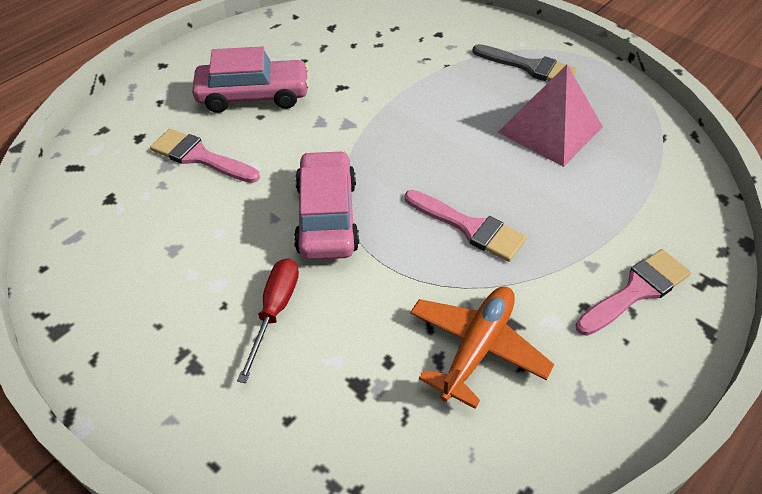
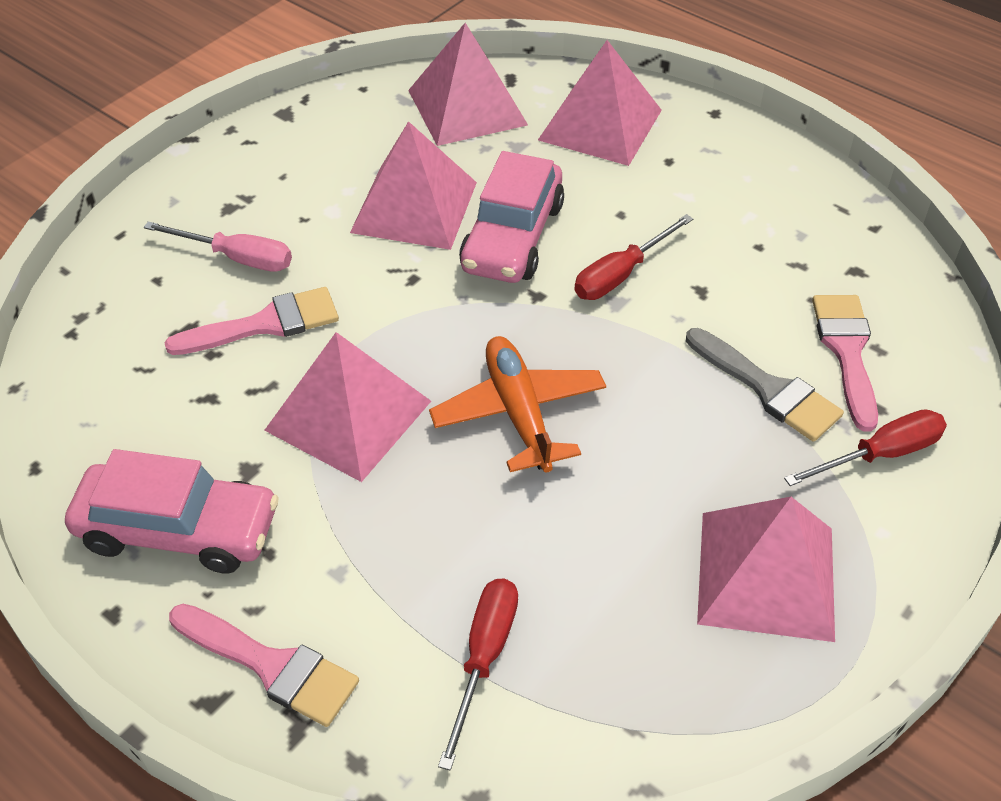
pink pyramid: [498,64,603,167] = 1 -> [264,332,431,482] [350,121,477,250] [408,23,528,146] [538,40,662,166] [697,497,835,642] = 5
pink screwdriver: none = 0 -> [144,221,292,272] = 1
red screwdriver: [237,258,299,383] = 1 -> [438,578,518,771] [574,214,693,300] [784,409,947,486] = 3

